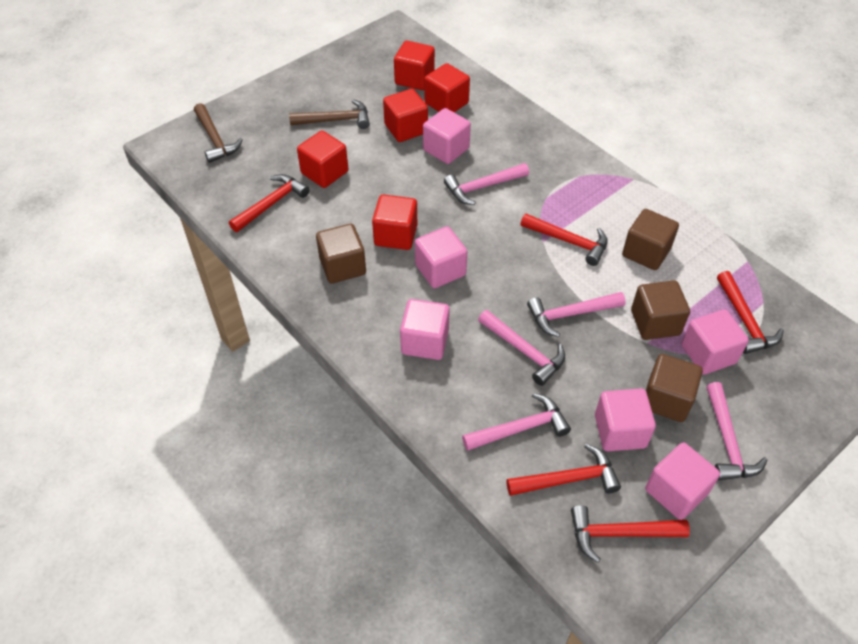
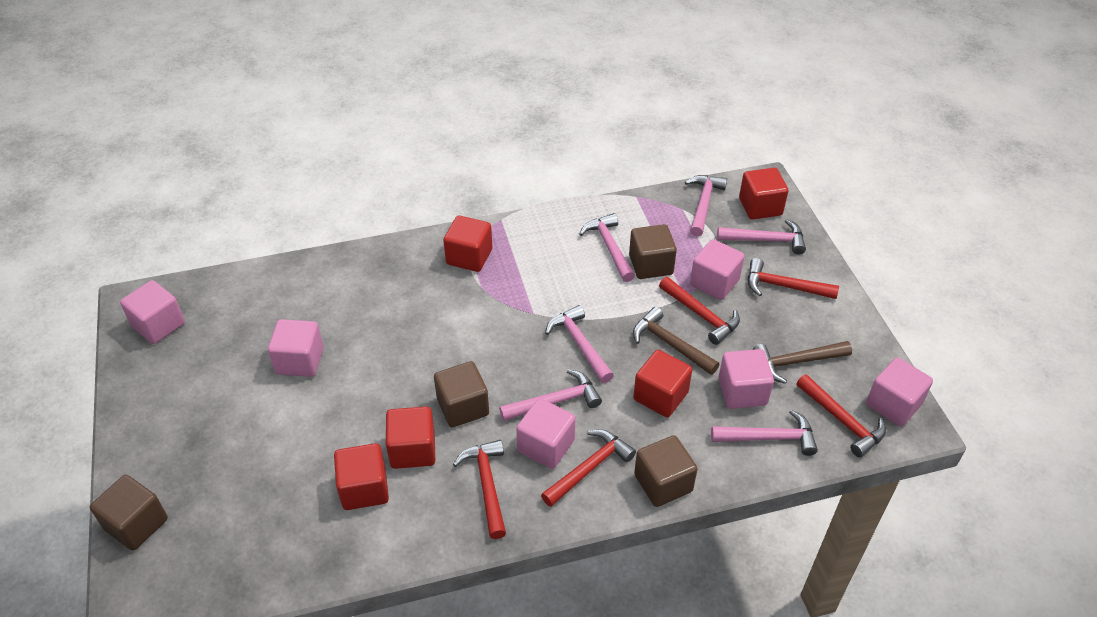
pink hammer: [444,163,529,205] [462,393,571,451] [478,310,565,386] [527,292,626,337] [706,382,768,480] = 5 -> [499,369,602,421] [545,305,614,383] [580,213,635,282] [685,175,727,237] [711,409,818,456] [717,219,806,254] = 6

